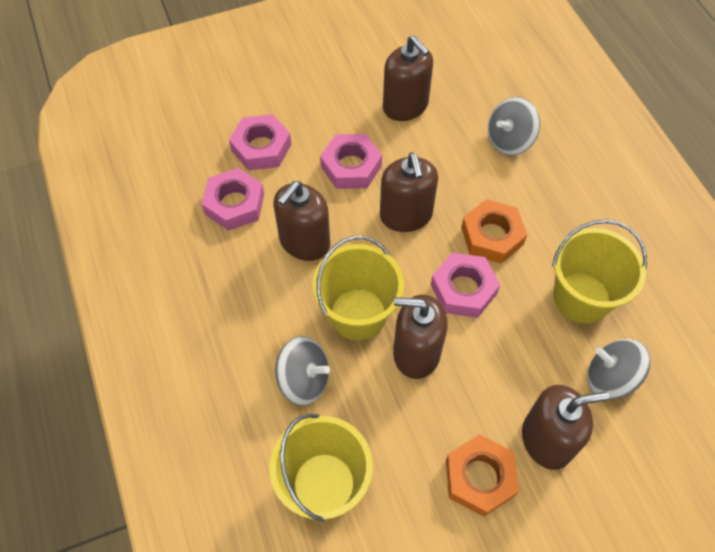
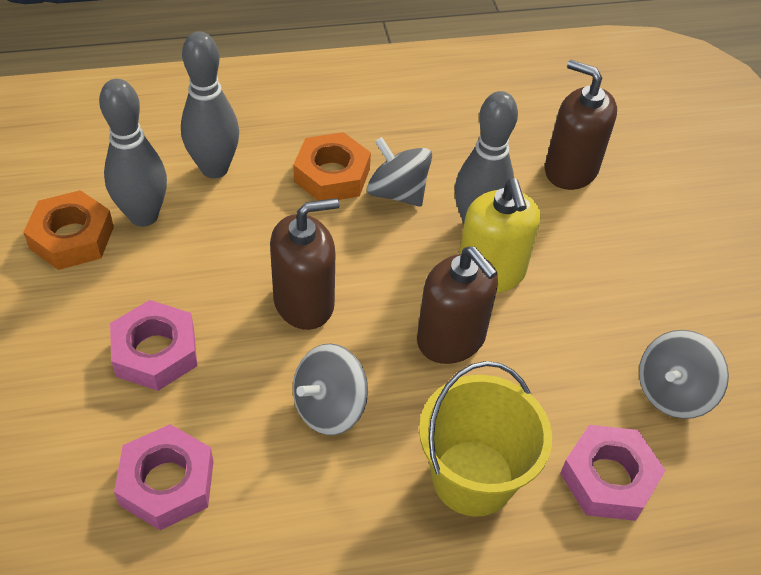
brown soap dispenser: [274,181,330,261] [380,152,438,232] [383,35,433,121] [393,295,448,379] [522,385,609,470] = 5 -> [270,198,340,330] [417,246,498,364] [545,60,617,190] = 3
grey bowling pin: none = 0 -> [99,79,167,227] [181,31,239,178] [455,91,518,224] = 3
pink nut: [202,168,264,231] [229,114,291,171] [320,134,382,189] [431,253,500,318] = 4 -> [110,300,197,391] [114,424,214,530] [560,425,666,521] = 3
yellow bucket: [269,414,373,522] [312,236,404,340] [552,220,647,323] = 3 -> [419,361,552,516] = 1
yellow soap dispenser: none = 0 -> [459,178,541,293] = 1

